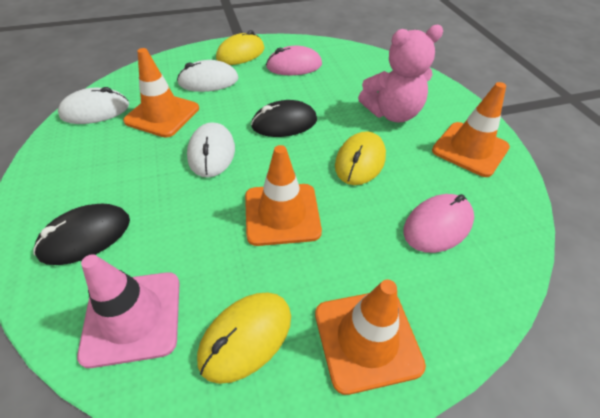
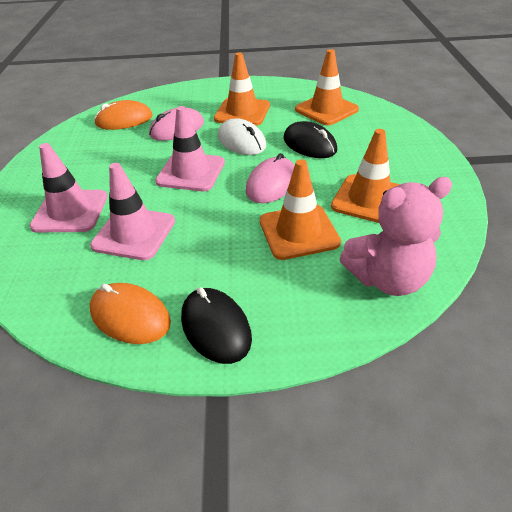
orange mouse: none = 0 -> [90,283,171,344] [94,100,152,130] = 2
pink traffic cone: [77,254,180,368] = 1 -> [30,143,108,232] [90,163,175,260] [155,106,225,191] = 3
white mouse: [58,87,129,124] [177,60,238,92] [187,122,235,178] = 3 -> [218,118,266,155] = 1
yellow mouse: [197,292,291,384] [216,30,264,65] [335,131,386,185] = 3 -> none = 0

